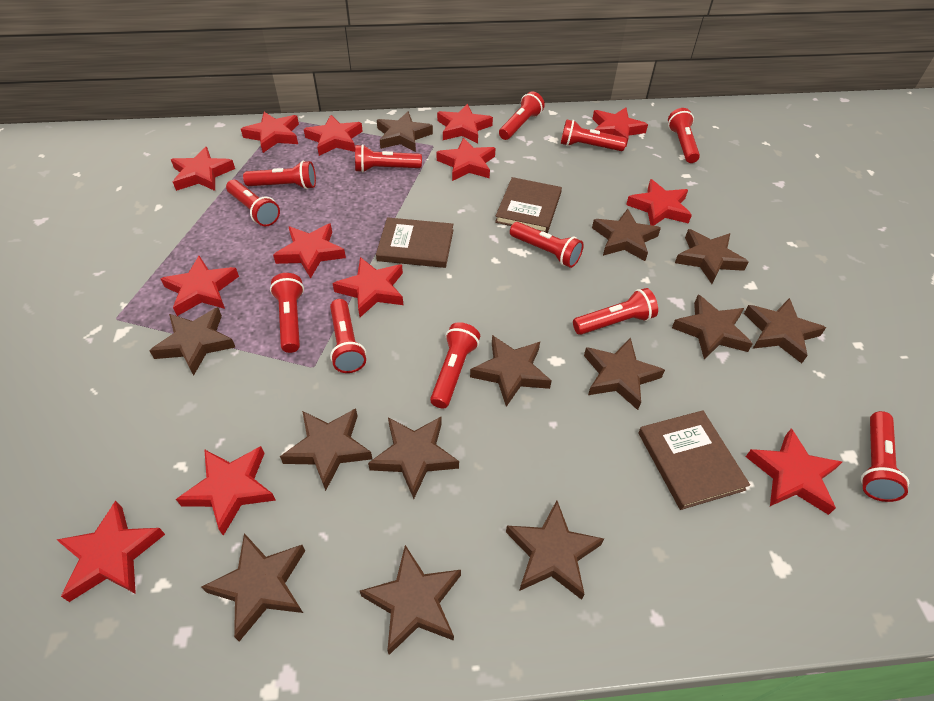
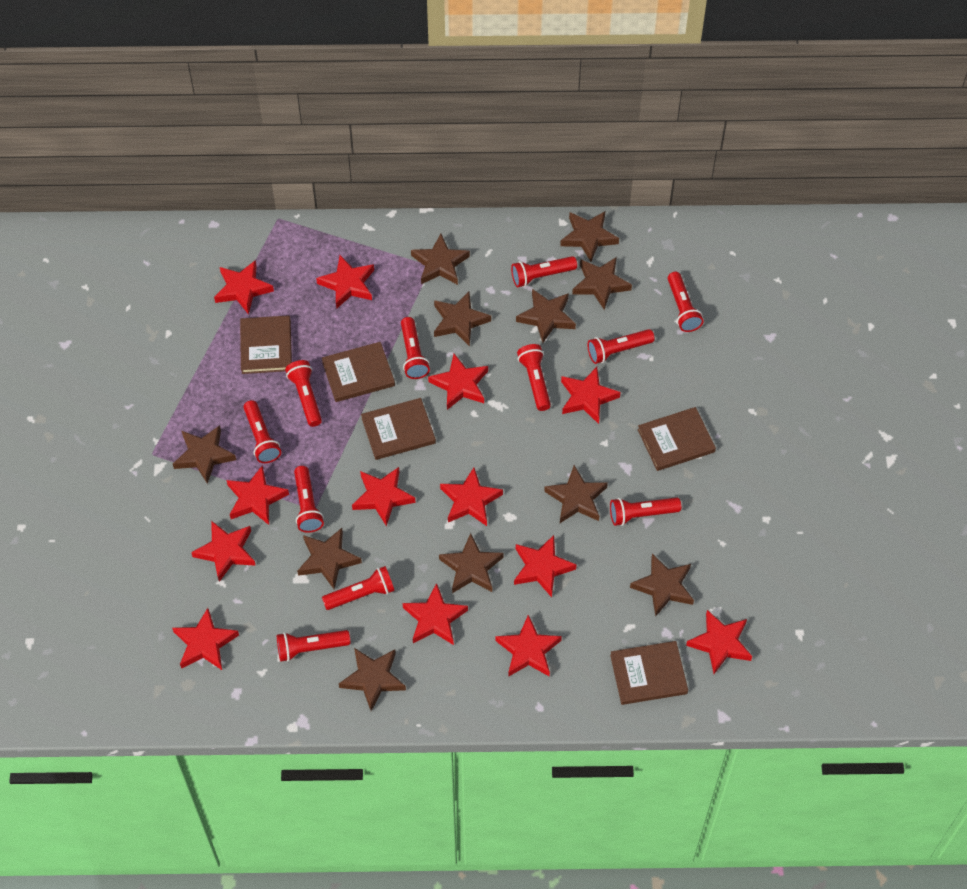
brown book: [376,217,453,268] [495,177,562,233] [638,410,750,510] = 3 -> [240,315,292,374] [322,342,395,402] [361,398,436,460] [610,641,688,705] [637,407,716,471] = 5
brown star: [149,307,236,376] [201,533,305,641] [280,408,372,491] [360,545,461,655] [368,417,459,499] [377,111,433,152] [470,335,552,407] [506,500,604,600] [584,338,665,410] [592,209,661,261] [672,295,753,360] [675,229,749,284] [744,298,826,363] = 13 -> [173,425,236,484] [297,528,362,589] [339,648,406,711] [411,234,470,285] [434,292,491,346] [439,533,504,593] [516,289,576,343] [544,465,608,523] [560,211,619,262] [572,257,632,310] [630,554,694,617] = 11
red flashlight: [226,180,280,226] [243,161,316,189] [270,273,304,353] [330,299,366,373] [355,144,422,173] [430,322,480,409] [499,91,545,140] [510,222,584,268] [561,119,627,151] [573,288,658,335] [668,108,700,163] [861,411,909,502] = 12 -> [243,400,281,463] [277,630,351,662] [285,360,322,427] [294,466,324,533] [322,566,395,610] [401,317,430,379] [511,256,577,287] [517,344,551,411] [587,329,655,364] [610,497,681,526] [668,272,703,332] = 11

